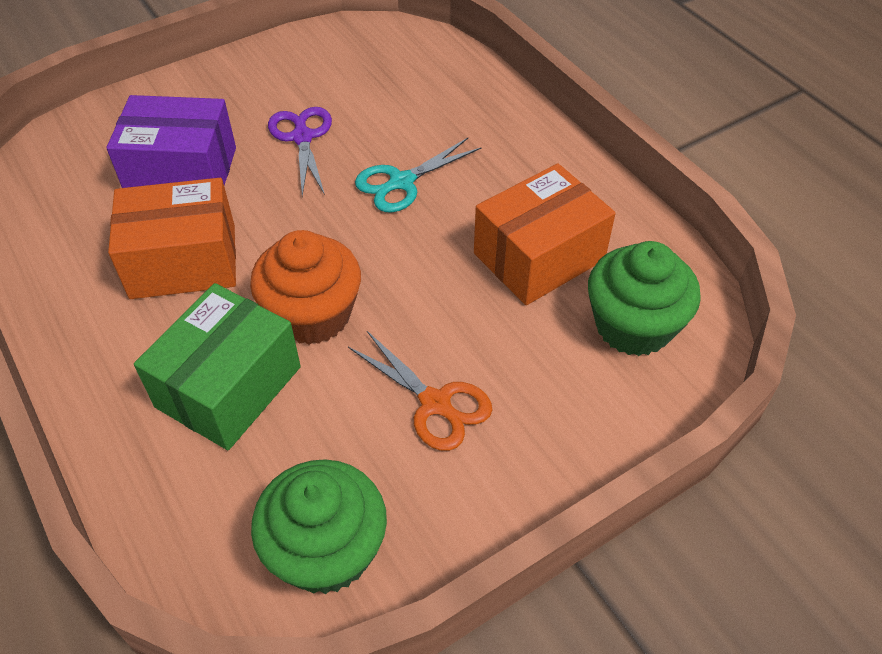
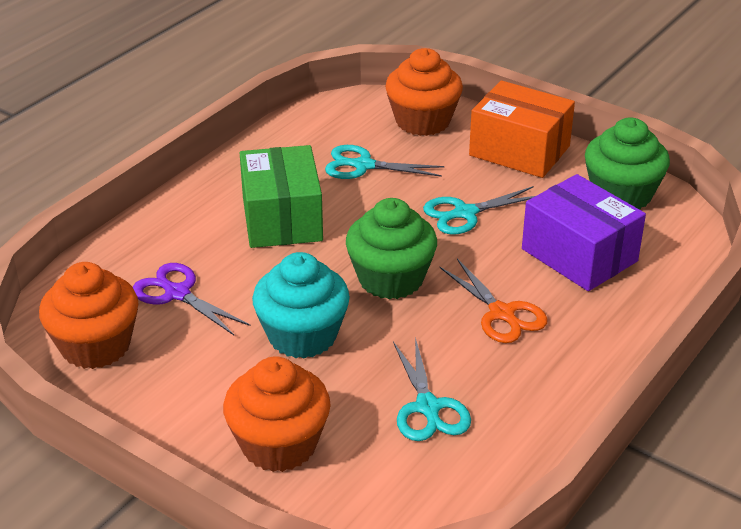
orange box: [108,178,236,299] [474,164,616,305] = 2 -> [469,81,575,178] = 1
orange cupcake: [250,230,361,345] = 1 -> [39,262,139,369] [223,356,331,472] [385,48,463,136] = 3
turquoise cupcake: none = 0 -> [252,252,350,359] = 1
turquoise scissors: [355,138,481,213] = 1 -> [325,145,444,179] [393,337,471,441] [423,186,535,234] = 3

